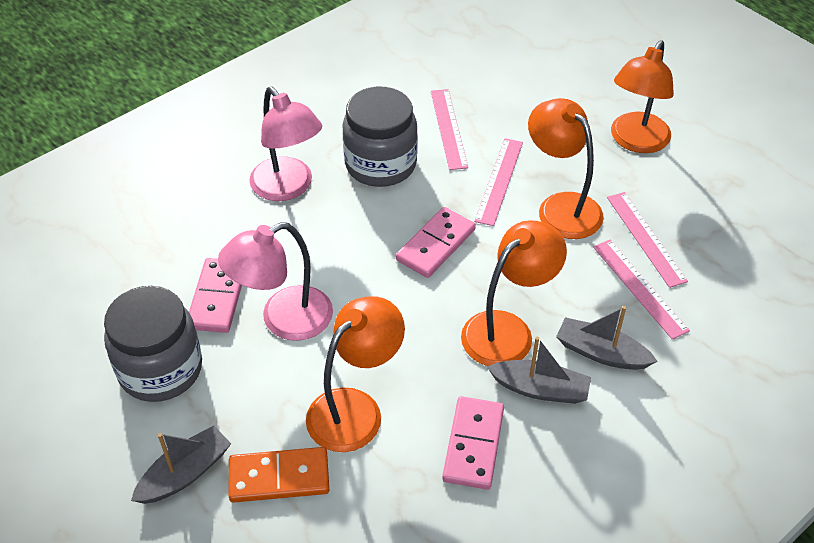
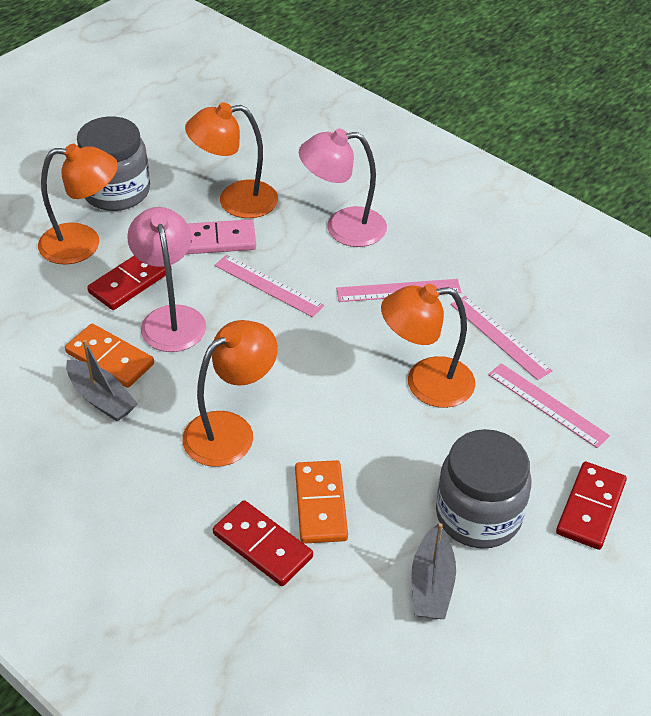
grey boat: [131,426,231,504] [487,337,591,404] [556,306,658,370] = 3 -> [66,340,138,421] [412,523,456,619] = 2
orange domino: [229,447,329,503] = 1 -> [65,324,154,388] [295,460,348,544] = 2
pink domino: [189,258,242,333] [396,207,476,278] [442,396,504,490] = 3 -> [186,219,256,254] = 1
red domino: none = 0 -> [87,256,172,310] [213,500,313,586] [556,461,627,550] = 3

